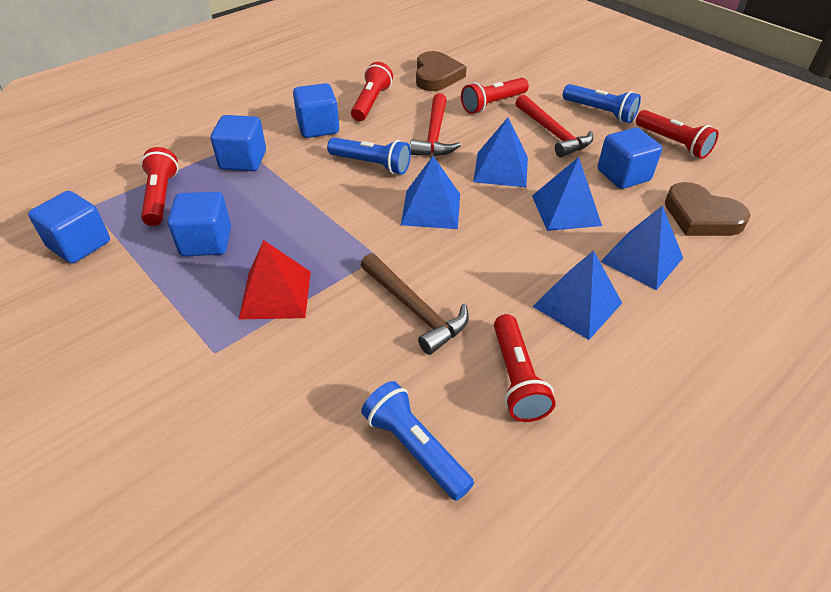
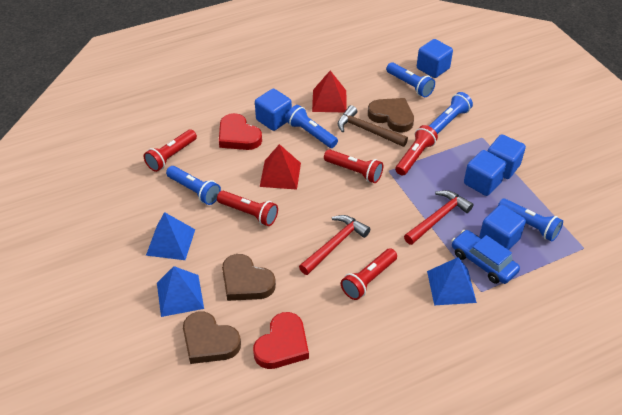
blue car: none = 0 -> [452,230,520,284] = 1
blue flashlight: [327,137,411,175] [361,381,474,501] [563,84,641,123] = 3 -> [166,166,221,205] [286,105,338,148] [386,62,435,97] [429,92,473,134] [498,199,563,241] = 5
blue pyramid: [401,156,460,229] [473,117,528,187] [532,157,602,231] [532,250,622,340] [600,205,683,290] = 5 -> [146,212,195,260] [157,266,204,317] [427,257,477,305] = 3
brown heart: [416,51,466,91] [665,182,750,236] = 2 -> [183,311,241,364] [222,254,276,301] [368,98,414,132] = 3
red heart: none = 0 -> [219,113,262,150] [253,312,309,369] = 2
red pyramid: [239,240,311,319] = 1 -> [260,144,301,190] [312,71,346,112] = 2

